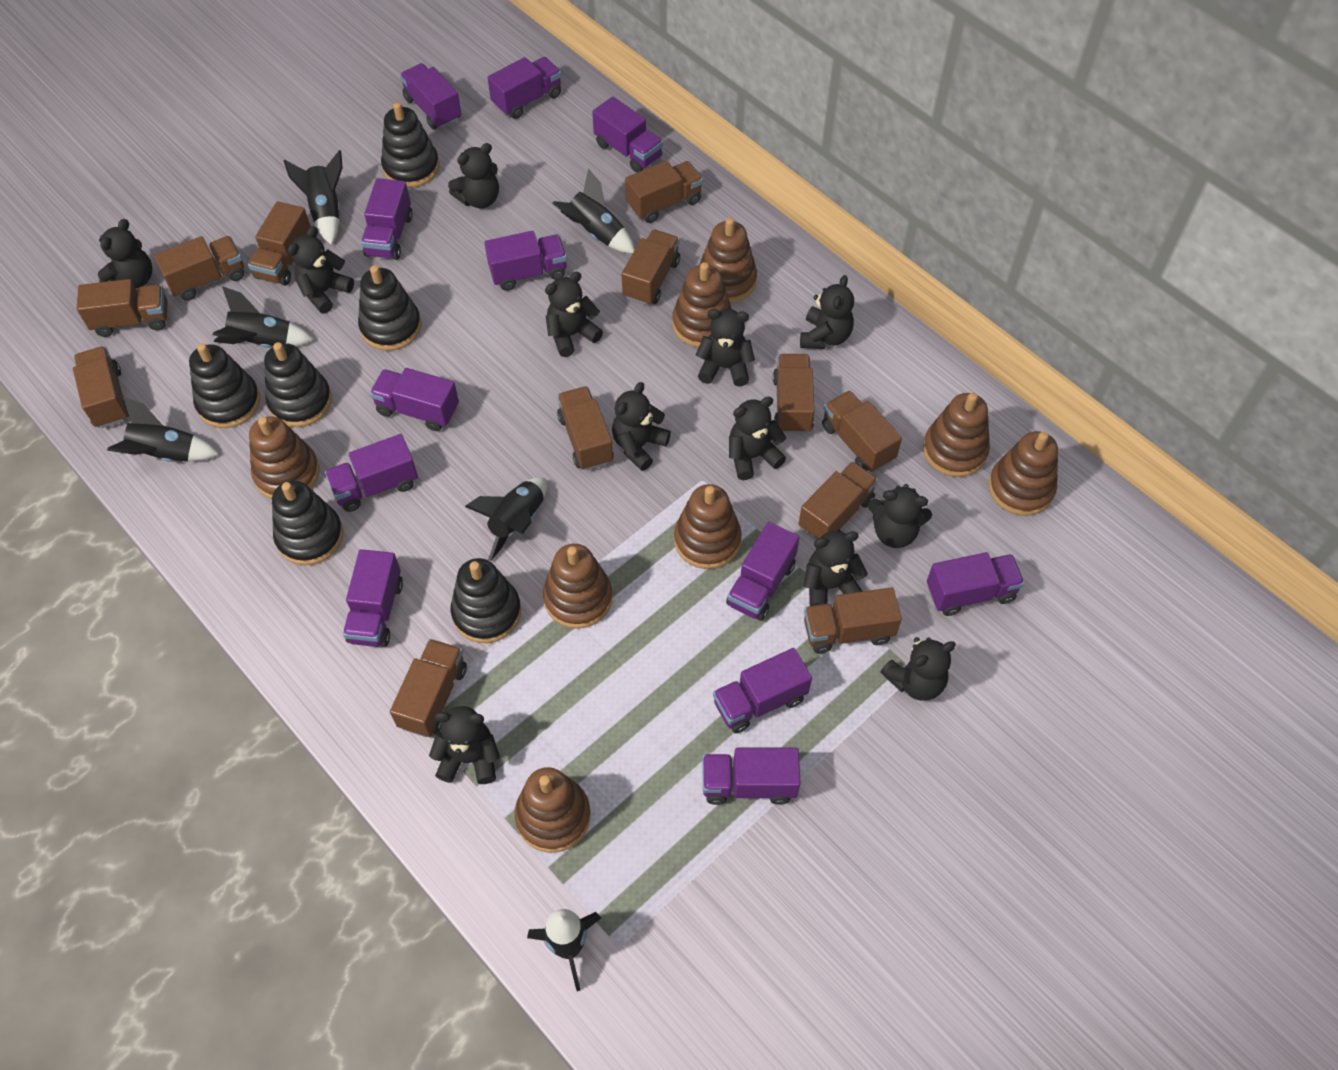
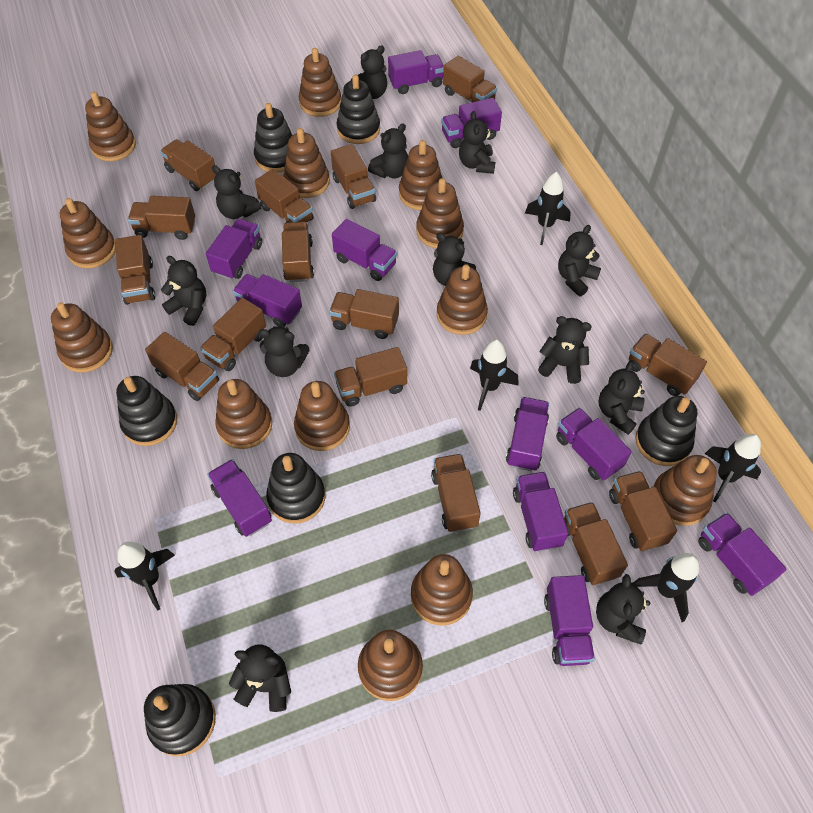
black rocket: [107,397,219,462] [213,286,314,348] [284,150,343,245] [465,477,547,561] [527,909,601,991] [552,168,635,253] = 6 -> [114,542,175,611] [470,340,519,411] [525,172,571,245] [633,553,699,622] [705,434,761,502] = 5
brown stacking toy: [249,416,320,499] [515,767,590,853] [543,544,613,629] [672,262,732,347] [674,484,742,569] [699,218,757,303] [923,393,990,477] [989,431,1058,516] = 8 -> [51,302,113,373] [60,198,116,268] [85,92,136,161] [215,379,272,449] [283,128,330,198] [294,381,350,451] [299,48,342,117] [358,630,423,701] [399,140,442,210] [411,554,473,626] [416,178,464,248] [437,264,488,335] [653,455,717,526] = 13
brown truck: [73,346,129,428] [77,279,168,337] [154,236,244,301] [248,201,311,286] [390,639,467,737] [557,386,614,471] [622,230,680,305] [625,161,703,223] [773,354,815,434] [799,461,878,540] [804,587,902,654] [822,390,902,473] = 12 -> [115,235,156,305] [128,196,195,240] [145,332,219,401] [160,139,216,191] [200,298,266,371] [255,169,314,223] [282,222,314,282] [329,289,399,339] [331,144,376,209] [334,347,407,407] [431,454,481,532] [443,56,497,103] [564,502,628,585] [609,471,677,552] [629,333,707,396] = 15
purple truck: [325,434,418,512] [343,549,403,647] [361,178,413,260] [370,368,459,431] [400,63,461,130] [484,231,567,291] [487,57,561,119] [592,97,663,173] [702,748,801,805] [713,648,812,733] [726,522,800,621] [927,552,1025,616] = 12 -> [206,219,262,280] [207,459,272,537] [233,274,302,326] [332,219,397,281] [388,50,444,94] [441,98,502,148] [506,397,549,471] [513,472,568,552] [544,575,595,666] [556,408,631,480] [698,513,787,596] = 11

